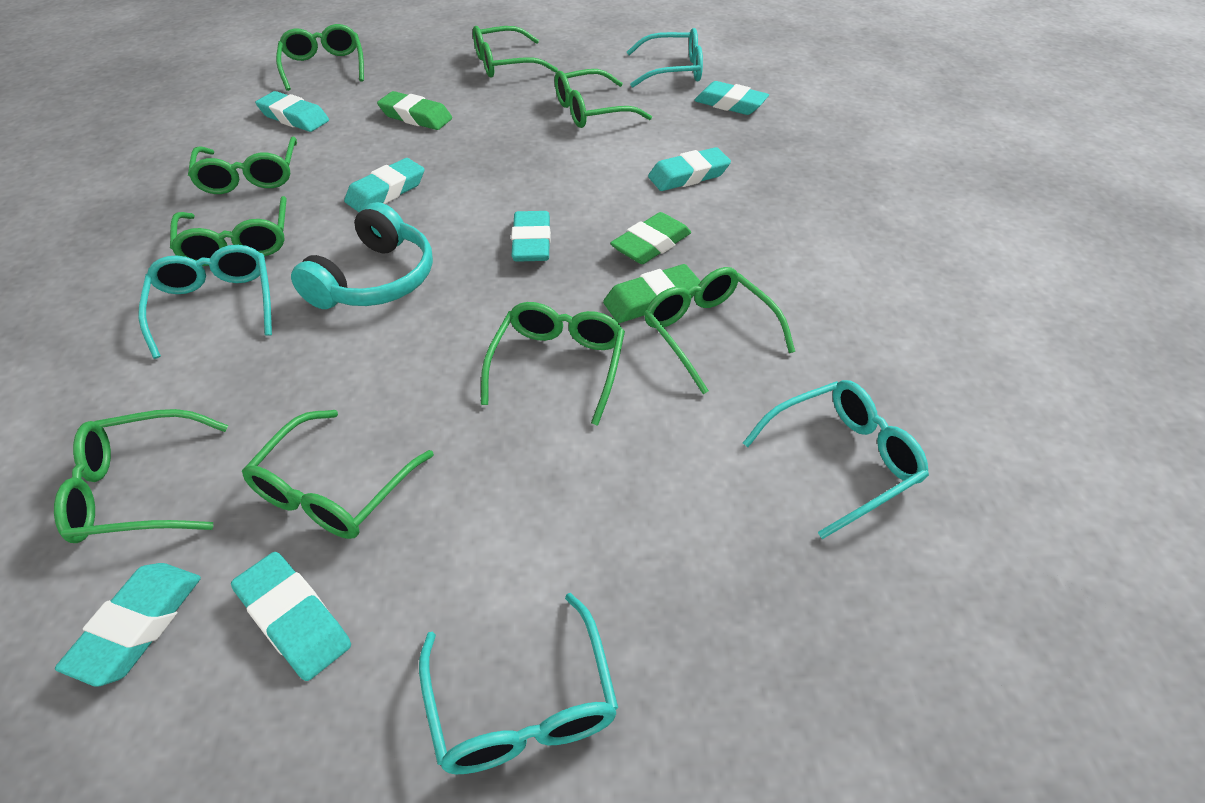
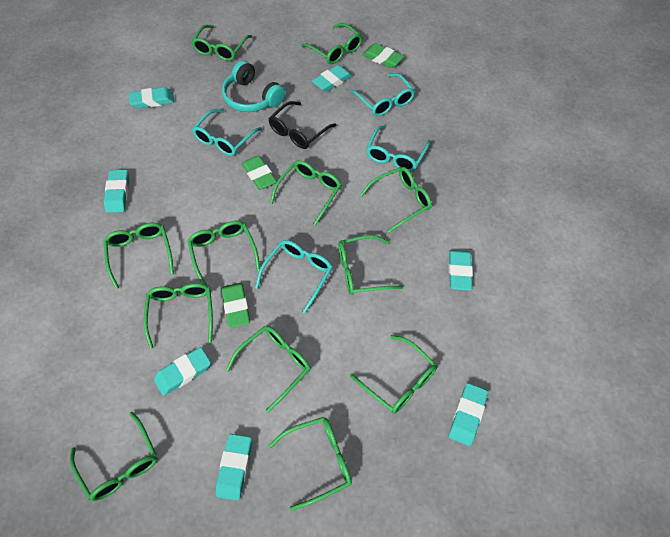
black glasses: none = 0 -> [268,101,336,149] = 1
green glasses: [54,409,228,543] [170,196,287,266] [188,137,297,194] [242,410,434,539] [276,24,364,91] [473,26,558,77] [481,302,625,426] [555,69,652,128] [644,267,795,394] = 9 -> [70,412,158,501] [104,223,174,289] [144,283,213,349] [187,221,260,285] [191,25,252,61] [226,326,311,413] [269,417,352,511] [270,160,341,226] [301,23,362,64] [338,235,403,295] [350,335,437,414] [360,167,432,233] = 12

